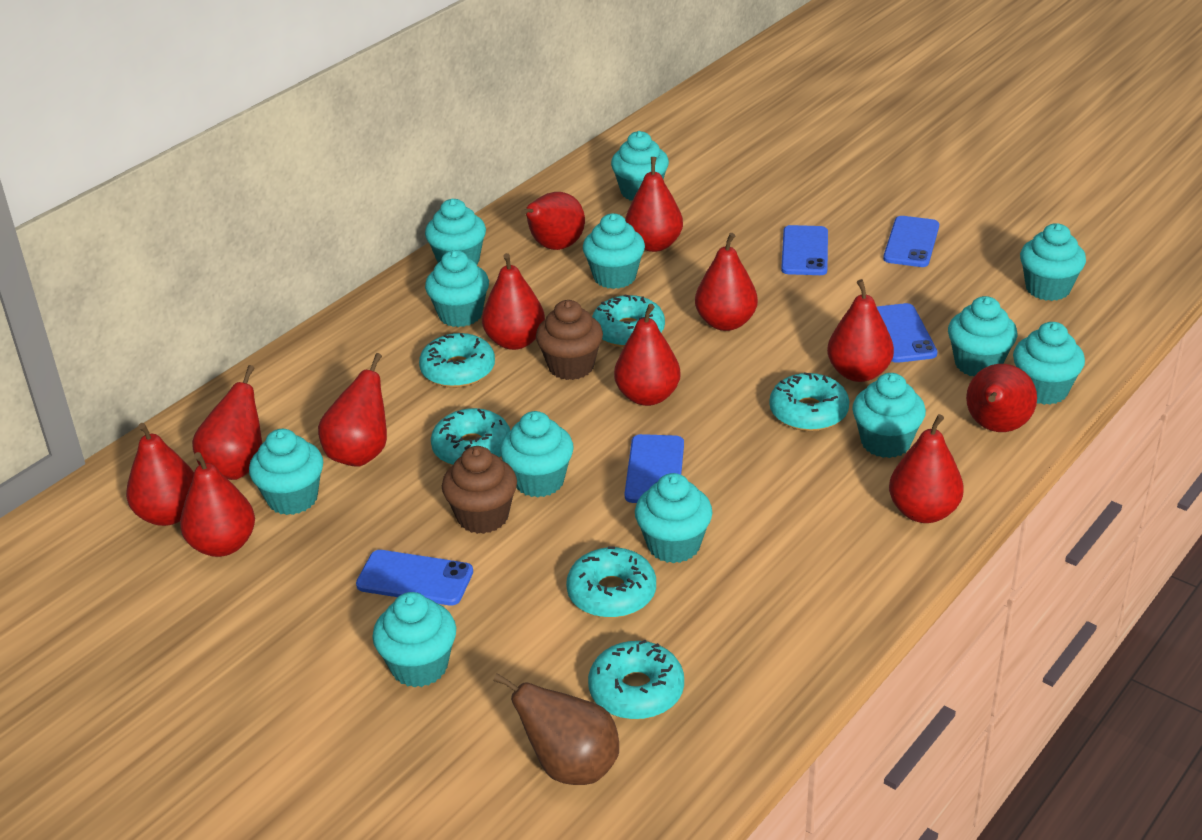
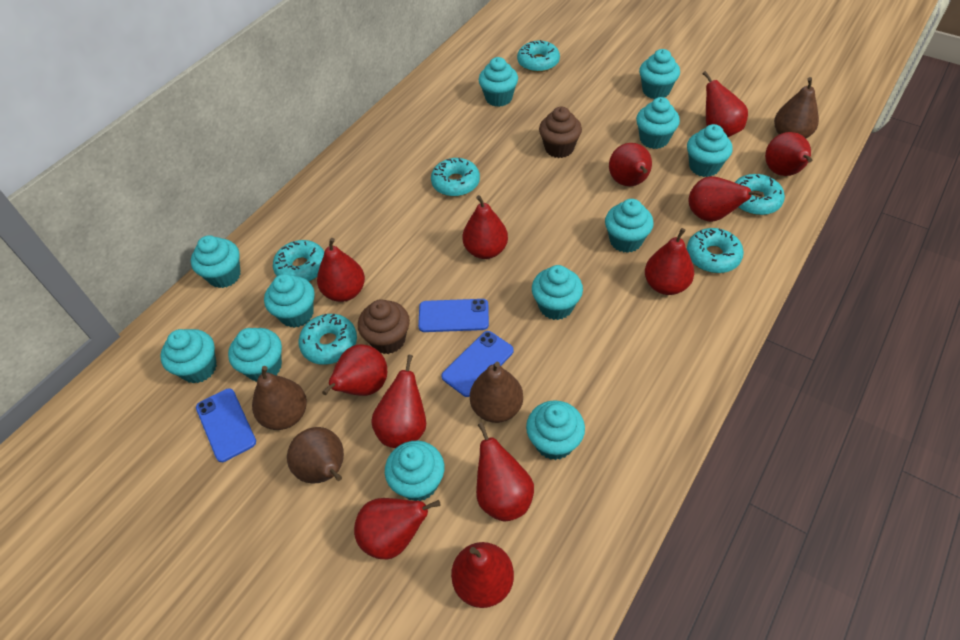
blue phone: [356,550,473,606] [625,434,684,503] [781,225,828,275] [877,303,937,363] [883,216,939,267] = 5 -> [196,388,256,462] [418,299,489,332] [441,331,514,397] = 3
brown pear: [493,673,619,785] = 1 -> [252,366,307,430] [287,427,344,483] [470,362,523,423] [774,77,819,138] = 4

